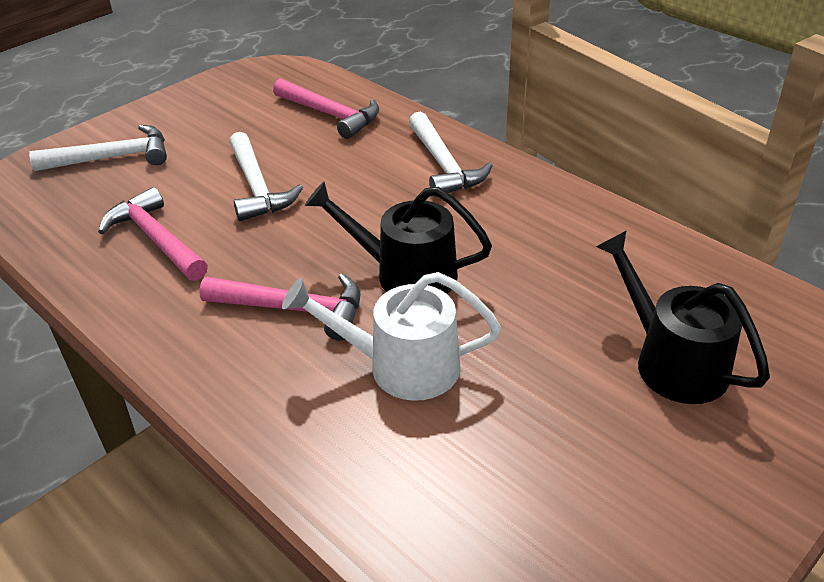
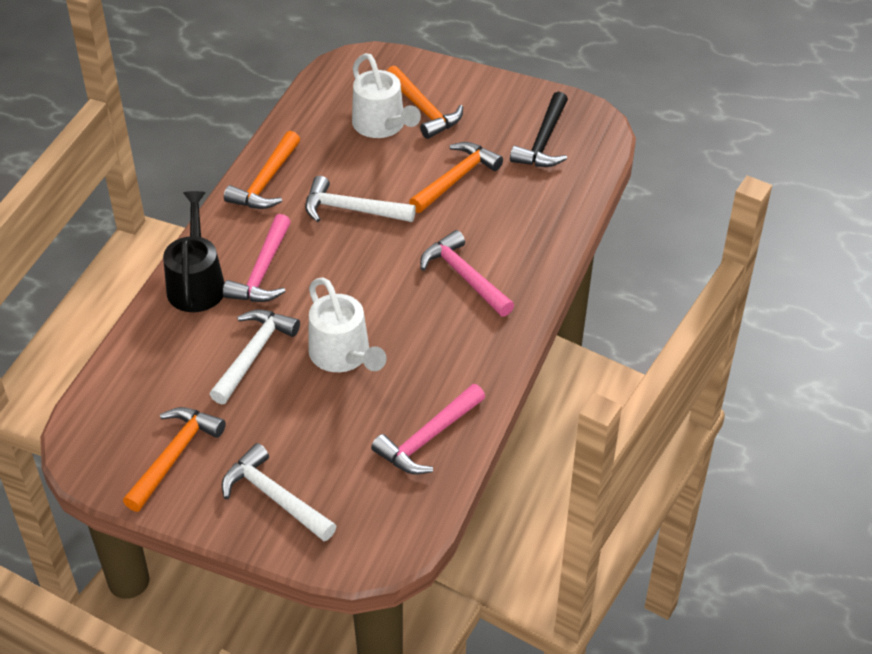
black hammer: none = 0 -> [510,92,568,167] = 1
black watering can: [305,182,492,294] [596,230,770,404] = 2 -> [163,191,225,312] = 1
orange hammer: none = 0 -> [123,407,226,512] [224,131,300,209] [386,66,463,139] [409,142,503,213] = 4
white watering can: [282,272,501,401] = 1 -> [308,278,387,372] [352,53,421,138] = 2

